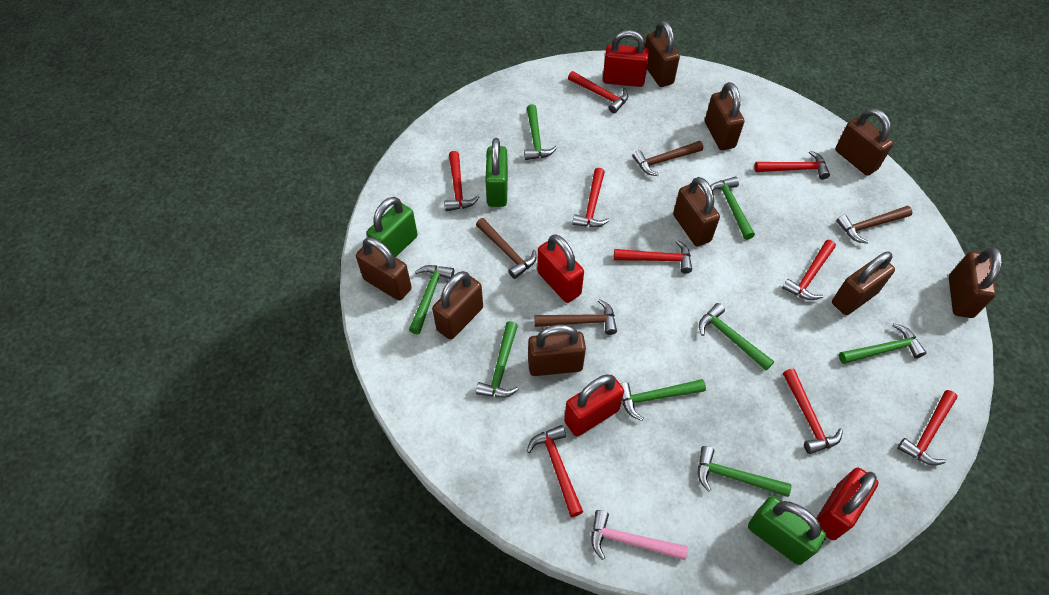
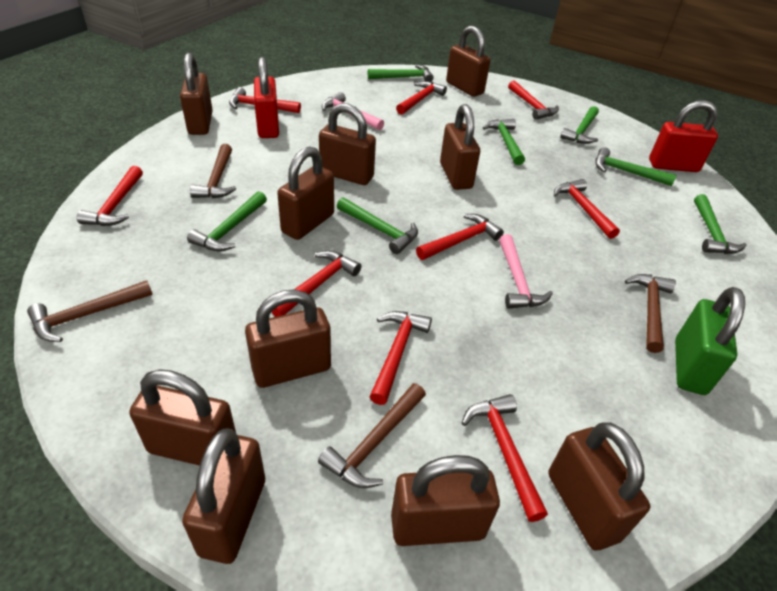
brown padlock: [356,237,412,301] [432,271,483,340] [528,324,586,376] [645,21,680,87] [673,177,720,246] [705,82,744,150] [832,252,895,315] [835,108,893,176] [949,247,1002,318] = 9 -> [129,369,236,466] [180,53,213,135] [182,429,265,564] [245,289,331,388] [277,146,334,240] [319,103,376,185] [391,455,500,546] [440,104,480,190] [446,26,491,97] [548,422,650,551] = 10
green hammer: [409,265,454,334] [476,321,519,398] [524,104,557,160] [620,379,706,421] [698,446,792,497] [699,303,774,371] [710,177,755,240] [839,323,927,364] = 8 -> [187,191,267,251] [337,197,418,254] [368,64,434,82] [483,119,525,165] [560,106,599,144] [595,147,676,186] [694,194,747,254] = 7
green padlock: [366,197,418,257] [485,138,508,207] [748,496,826,565] = 3 -> [675,287,745,395] = 1
pink hammer: [591,510,688,560] = 1 -> [322,92,384,131] [499,234,553,309] = 2
red padlock: [537,234,584,303] [564,374,624,436] [603,30,649,87] [816,467,879,540] = 4 -> [254,57,279,138] [649,100,718,172] = 2

